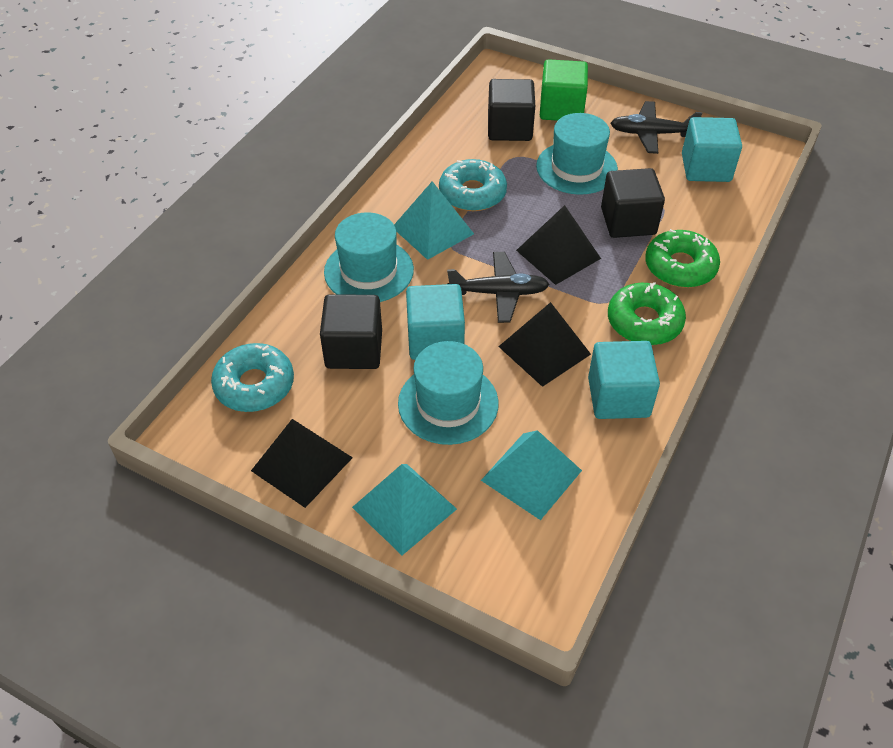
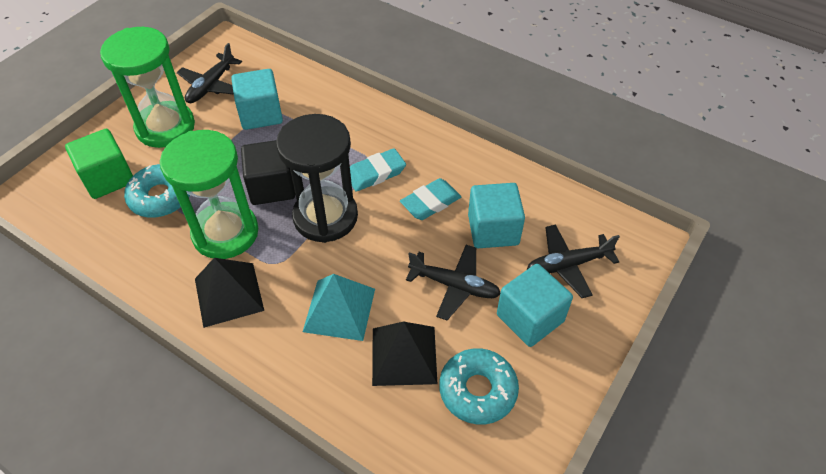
black cube: [320,294,382,369] [488,79,535,141] [601,168,665,238] = 3 -> [241,140,295,205] = 1
black hourglass: none = 0 -> [276,114,358,243] = 1
black plane: [447,252,550,323] [610,101,703,154] = 2 -> [177,43,242,103] [406,245,500,320] [527,224,620,298] = 3
black pyramid: [251,419,353,508] [498,302,591,387] [516,205,601,285] = 3 -> [195,258,264,328] [372,321,437,386] = 2
green donut: [608,282,686,345] [645,229,720,288] = 2 -> none = 0
green hourglass: none = 0 -> [100,27,195,148] [160,130,258,259] = 2
turquoise eraser: none = 0 -> [350,148,406,192] [400,178,461,220] = 2
turquoise hat: [324,212,414,302] [398,341,499,445] [536,113,618,195] = 3 -> none = 0
turquoise pyramid: [352,464,457,555] [394,181,474,260] [481,430,582,520] = 3 -> [303,274,375,341] = 1

